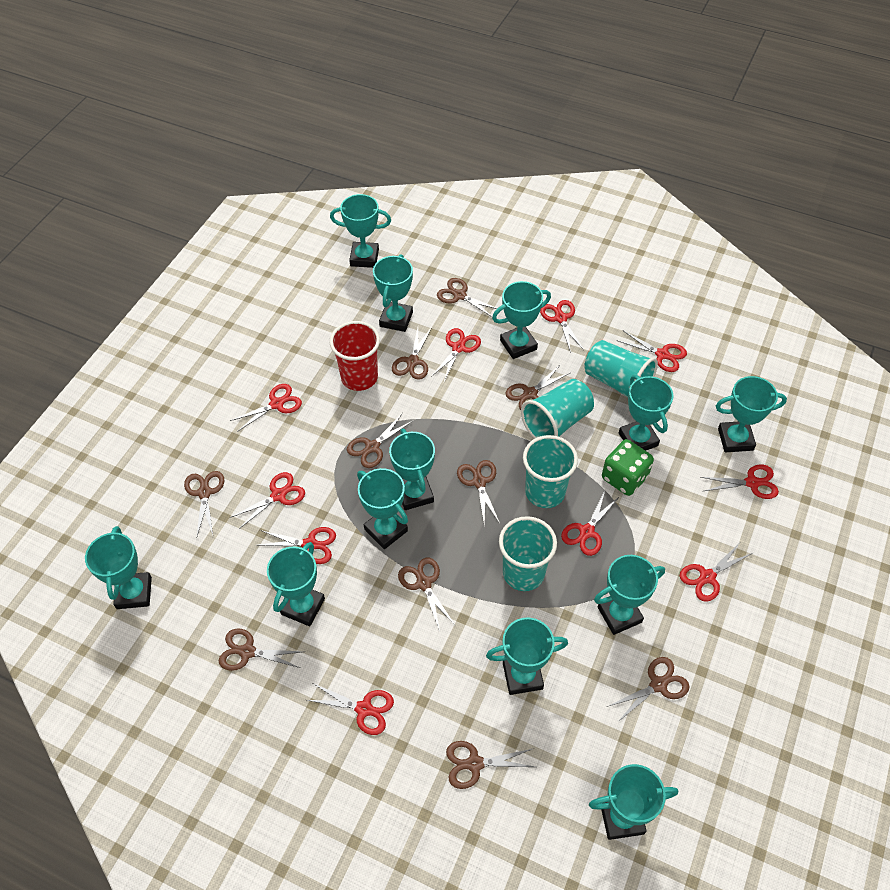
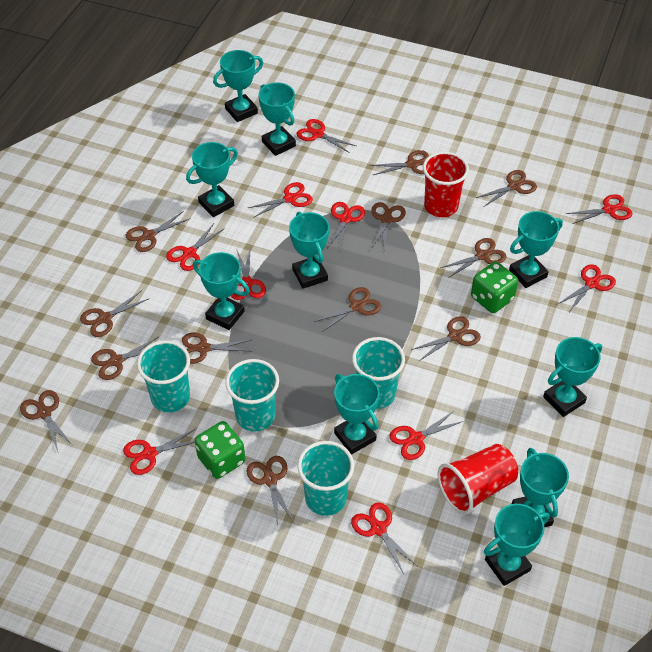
brown scissors: [184,471,224,538] [218,628,303,671] [347,413,413,468] [392,327,432,380] [398,558,456,631] [437,278,497,317] [446,741,535,789] [457,460,500,524] [505,364,571,410] [607,657,690,722] = 10 -> [20,390,73,451] [80,290,148,337] [91,337,158,380] [126,211,191,252] [182,333,253,364] [247,456,294,525] [313,287,381,332] [369,150,429,175] [371,202,406,252] [411,316,481,361] [441,238,506,277] [476,170,537,207] = 12
green dice: [602,439,654,496] = 1 -> [195,421,245,479] [471,262,518,313] = 2
red cup: [329,321,380,391] = 1 -> [423,152,469,217] [437,444,518,515] = 2
turquoise trophy: [85,526,152,609] [267,542,325,626] [330,194,391,268] [357,468,408,549] [373,254,413,332] [389,428,435,510] [486,617,568,695] [492,281,551,359] [589,764,678,840] [594,555,665,635] [619,375,673,451] [716,376,787,453] = 12 -> [186,142,238,217] [193,252,250,330] [213,50,263,122] [259,82,296,156] [289,212,329,289] [334,374,379,455] [484,504,550,586] [509,211,563,288] [512,448,569,527] [543,337,602,417] = 10

